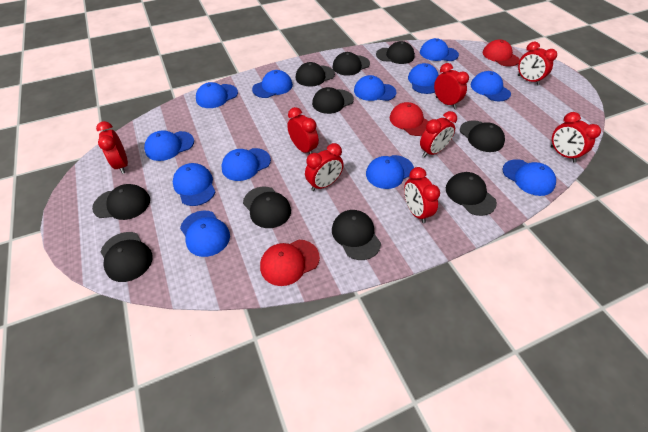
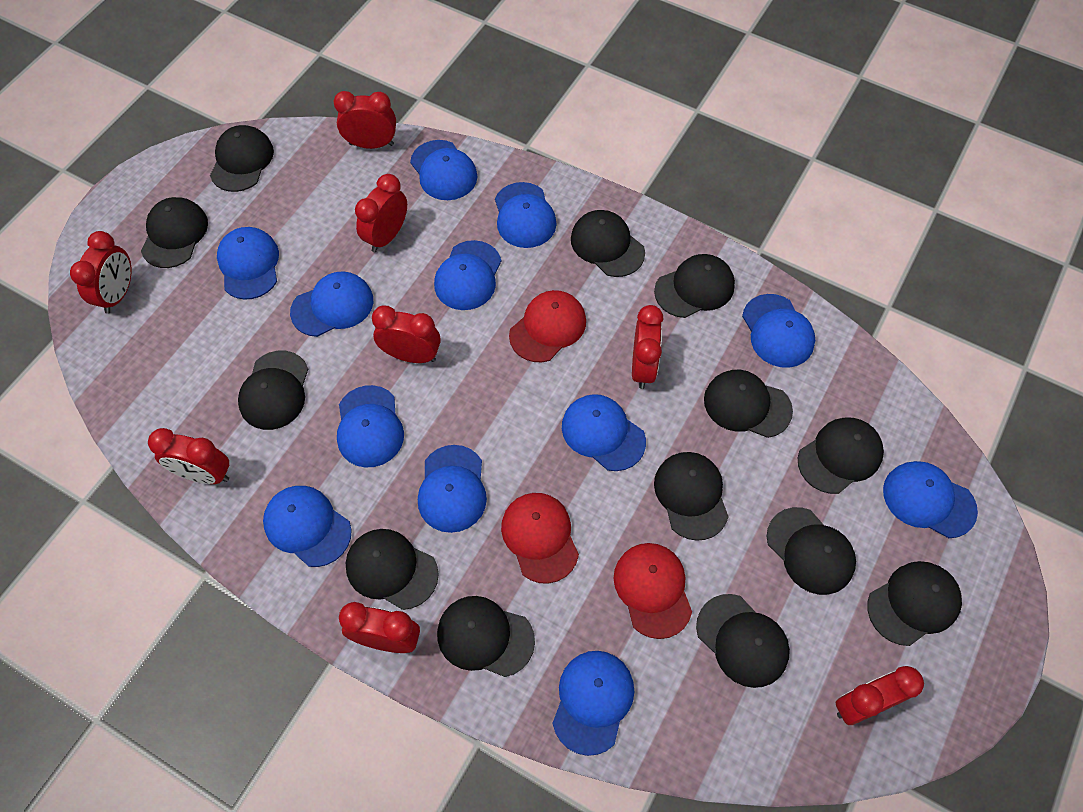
black cap: [92,184,150,220] [101,232,153,282] [243,187,291,228] [296,62,335,87] [312,87,354,114] [332,52,370,76] [332,210,381,260] [376,41,415,64] [446,172,497,216] [460,120,505,152] = 10 -> [141,197,208,268] [210,125,274,192] [238,351,308,430] [346,529,439,610] [437,596,535,677] [571,210,645,277] [654,254,735,318] [654,452,729,541] [696,594,790,688] [704,370,793,438] [767,507,856,595] [798,418,884,494] [867,561,962,646] = 13

